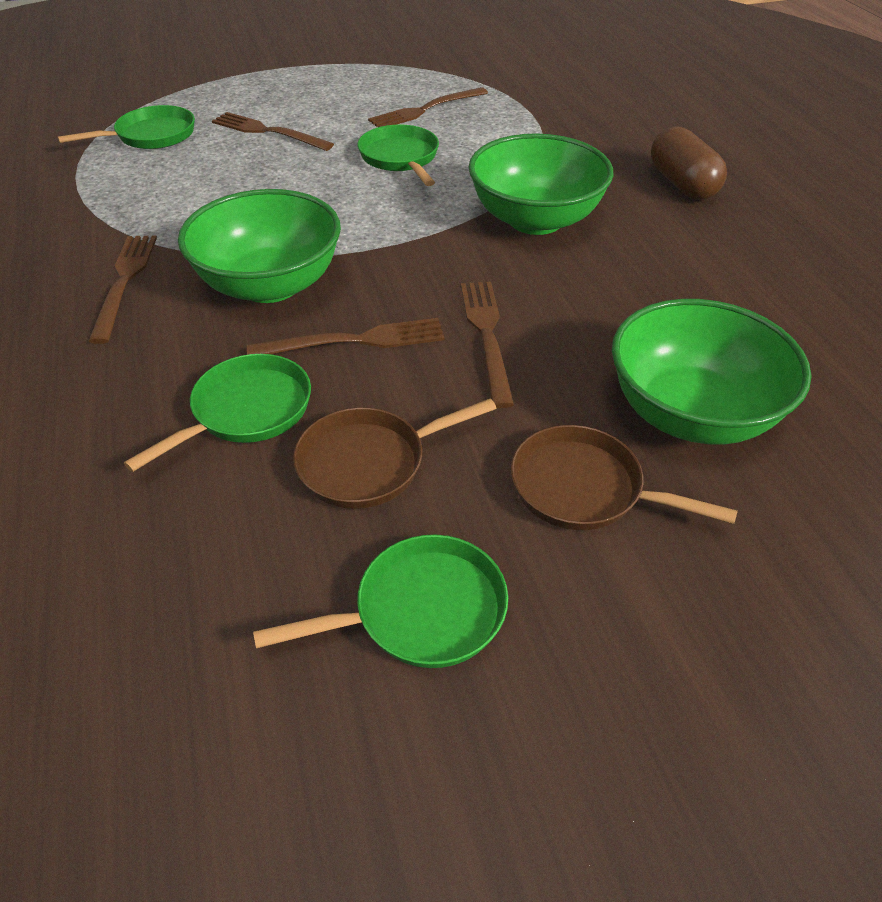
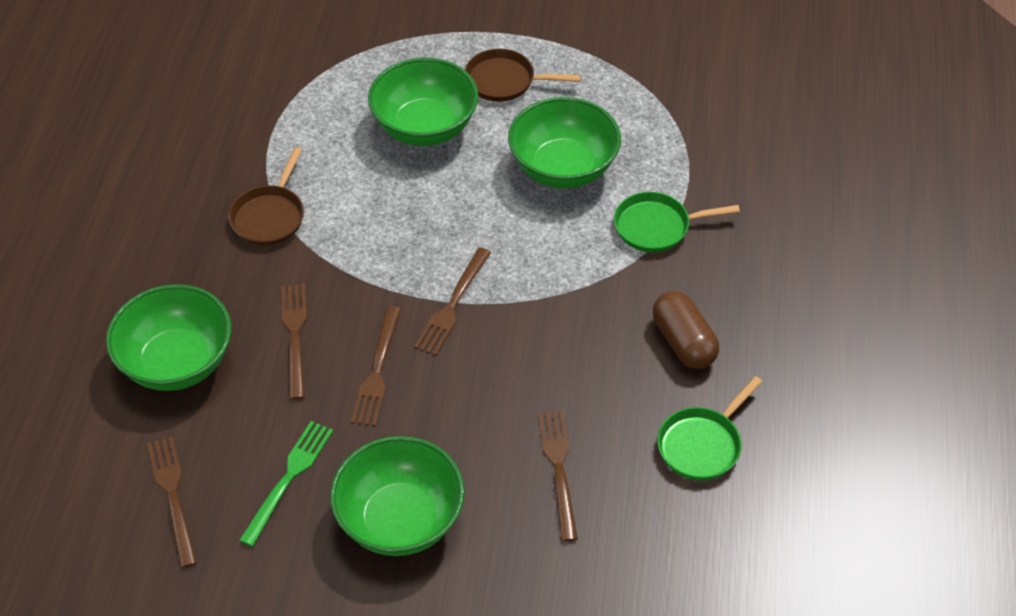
green bowl: [178,189,341,303] [469,133,614,235] [612,299,811,445] = 3 -> [106,284,231,391] [330,436,465,556] [368,57,479,146] [508,97,621,189] = 4
green fork: none = 0 -> [239,421,333,547] = 1
green pan: [58,105,195,149] [124,354,311,472] [253,534,508,668] [358,124,439,186] = 4 -> [614,192,740,252] [657,376,762,481] = 2

